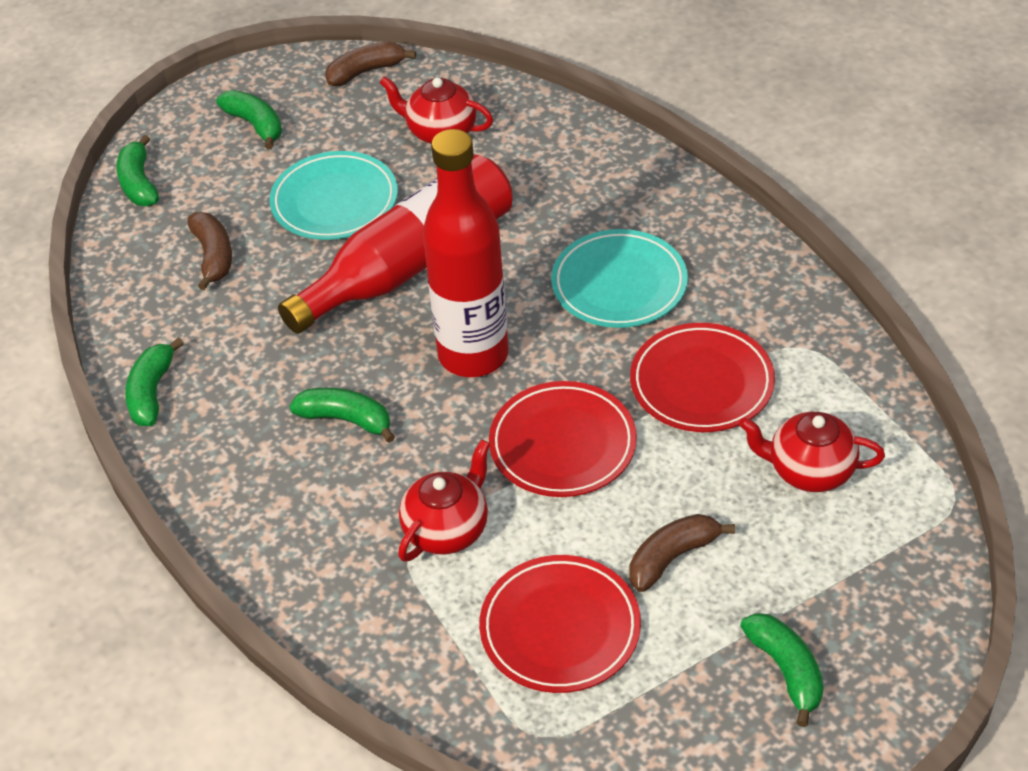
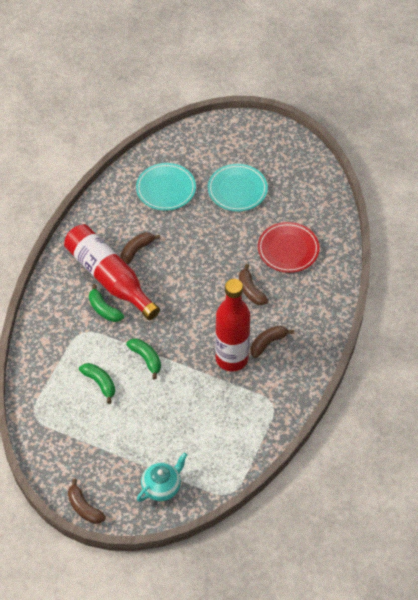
brown banana: [187,212,232,290] [325,41,416,86] [629,514,735,592] = 3 -> [68,479,106,524] [121,232,160,265] [239,264,268,305] [250,325,294,358] = 4
green banana: [116,135,159,206] [125,337,184,426] [216,90,282,150] [289,388,395,443] [740,613,823,727] = 5 -> [79,363,115,404] [89,284,124,322] [126,338,161,379] = 3
red plate: [479,555,641,693] [489,381,637,497] [630,323,775,432] = 3 -> [258,222,320,273] = 1
red teapot: [379,76,493,143] [398,440,490,562] [739,412,885,492] = 3 -> none = 0
turquoise teapot: none = 0 -> [137,453,187,502] = 1

